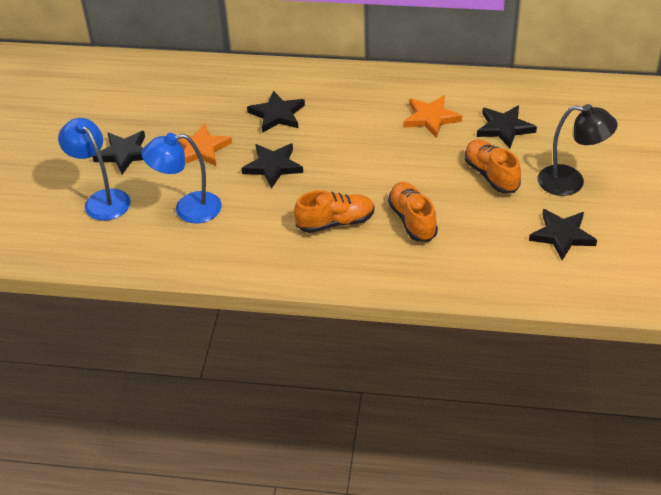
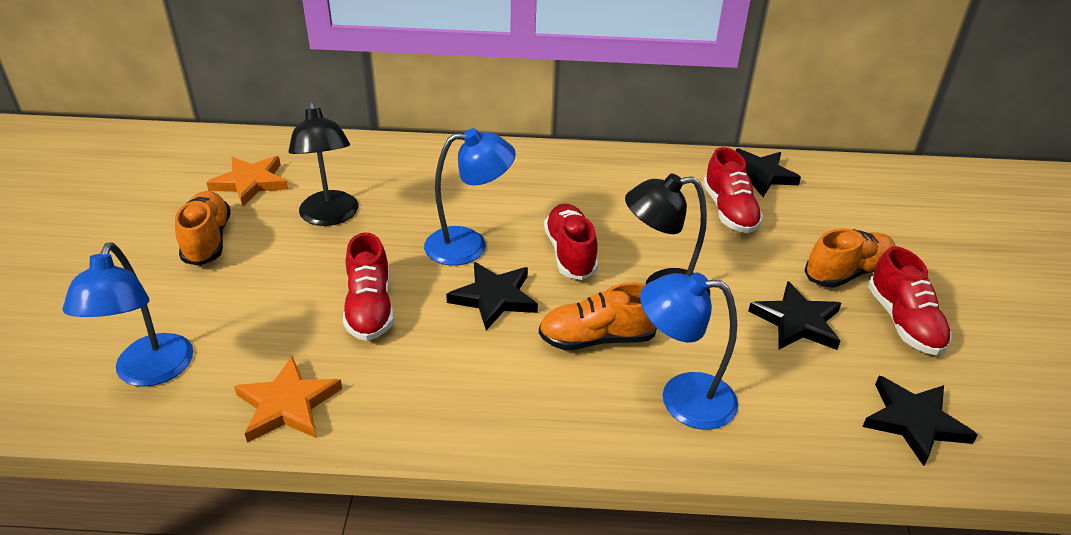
black lamp: [538,104,618,196] = 1 -> [288,101,358,226] [625,174,710,297] = 2
black star: [92,131,145,174] [241,143,303,189] [247,90,305,133] [477,105,537,148] [529,209,597,260] = 5 -> [446,262,538,330] [736,148,801,197] [748,281,841,350] [862,376,978,466] = 4
blue lamp: [58,118,131,221] [141,133,222,224] = 2 -> [62,242,193,387] [424,128,516,266] [640,273,738,430] = 3
red shoe: none = 0 -> [343,232,394,341] [544,203,598,280] [703,147,763,233] [868,246,952,355] = 4

